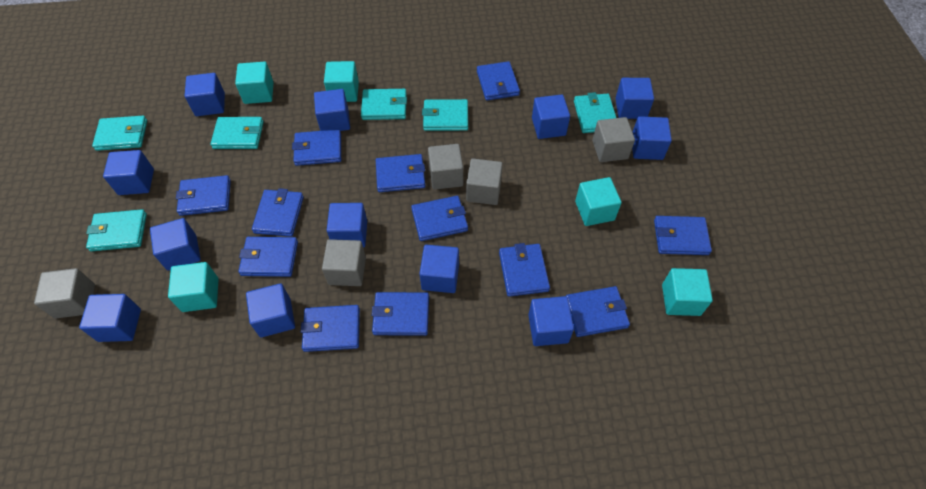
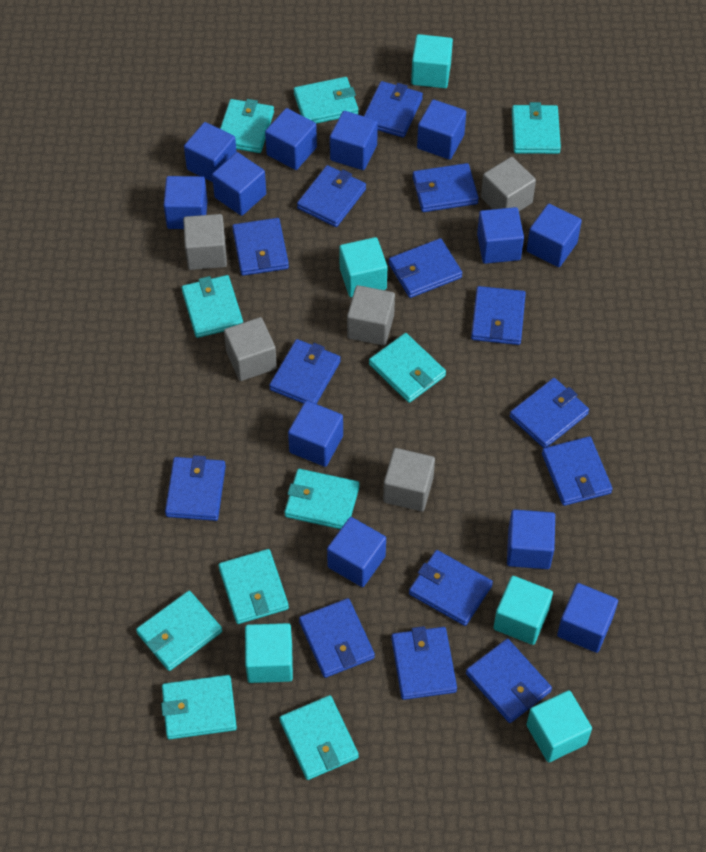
blue wallet: [176,175,231,216] [238,237,298,277] [252,188,304,237] [292,129,341,166] [301,305,360,352] [372,292,429,336] [376,154,425,192] [411,196,468,241] [477,61,520,100] [499,243,550,297] [566,286,630,337] [654,216,712,255] = 12 -> [165,455,226,521] [232,218,289,276] [269,339,341,404] [297,165,366,227] [299,598,375,678] [364,81,423,138] [389,238,462,298] [391,626,457,700] [409,550,493,626] [413,163,479,212] [466,639,552,723] [471,286,526,345] [510,378,589,448] [542,436,612,506] = 14
turquoise wallet: [86,209,147,251] [92,116,147,151] [211,117,263,149] [361,89,407,120] [422,99,468,131] [574,92,616,133] = 6 -> [136,591,222,671] [161,675,237,739] [182,275,243,338] [218,549,289,624] [220,99,274,153] [280,695,359,780] [284,469,359,529] [294,77,358,124] [369,333,446,403] [512,102,561,154] = 10

